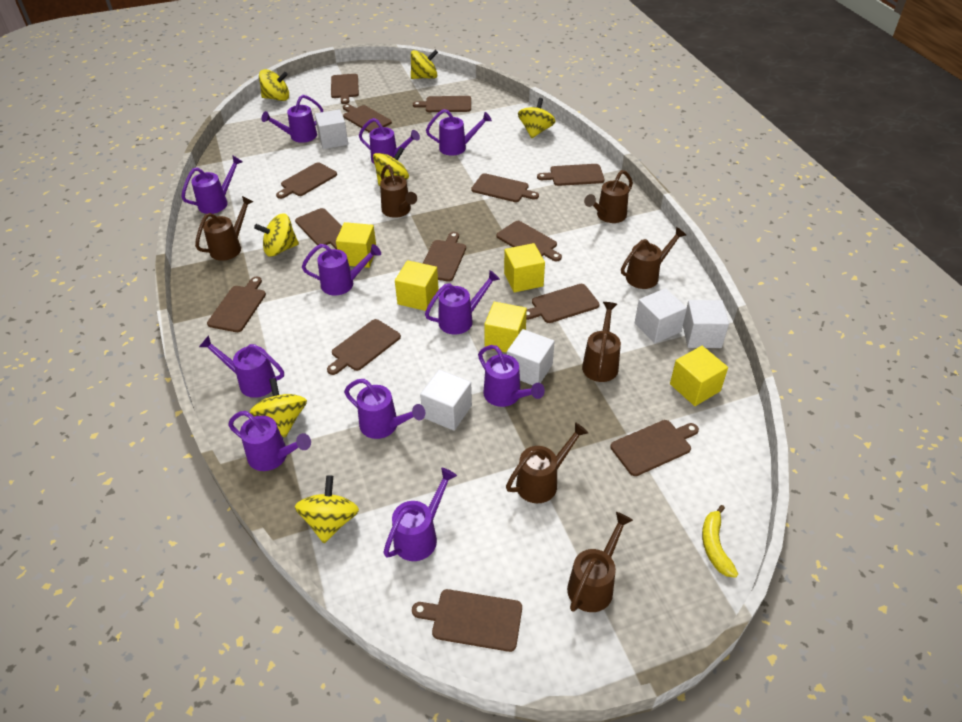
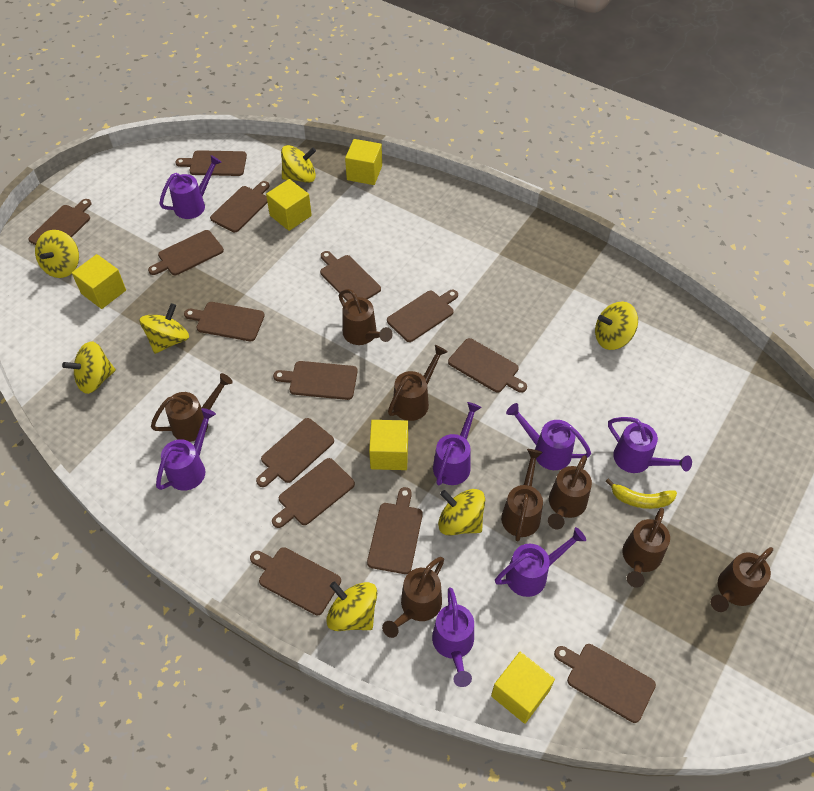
brown watering can: [195,196,254,261] [380,165,417,218] [506,422,588,503] [567,512,633,612] [582,302,621,382] [584,170,633,223] [621,227,686,289] = 7 -> [151,373,233,442] [339,289,393,345] [382,557,444,638] [388,345,448,421] [501,449,543,541] [548,455,592,529] [623,508,670,588] [711,547,773,612] = 8
purple watering can: [181,155,243,214] [199,335,284,398] [228,411,311,471] [261,95,323,143] [302,244,381,295] [344,379,425,439] [359,118,420,164] [383,468,457,561] [425,270,500,335] [426,109,492,156] [478,345,545,407] = 11 -> [156,408,216,491] [159,155,222,219] [432,587,474,687] [433,402,482,485] [495,527,586,597] [506,403,591,470] [608,417,692,473] = 7
white cube: [315,109,348,149] [420,370,472,431] [507,329,555,385] [635,288,687,344] [683,300,729,348] = 5 -> none = 0

